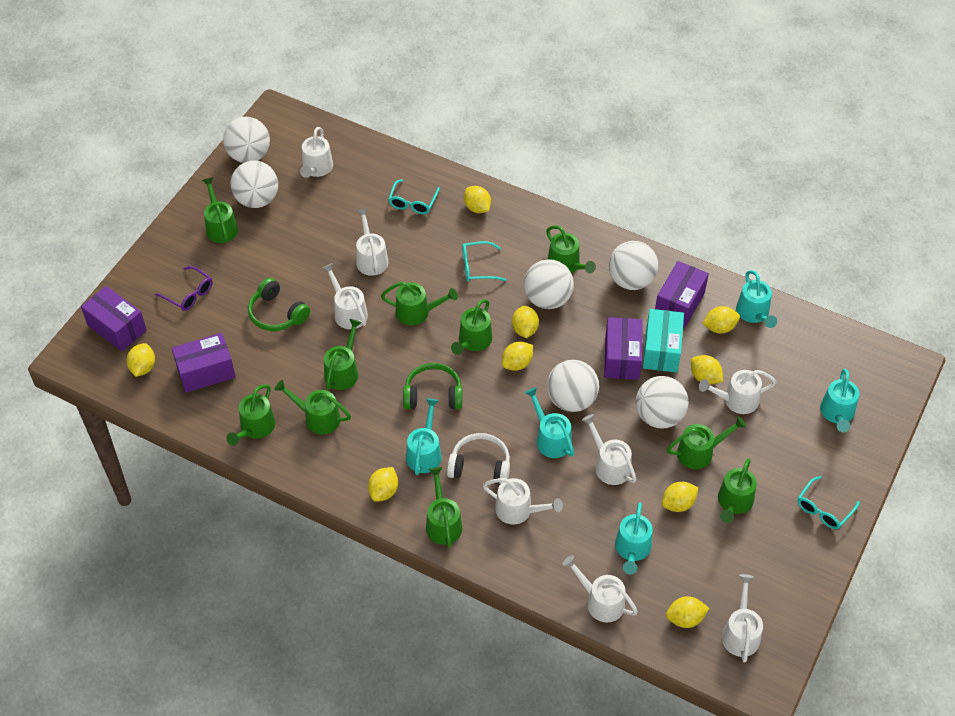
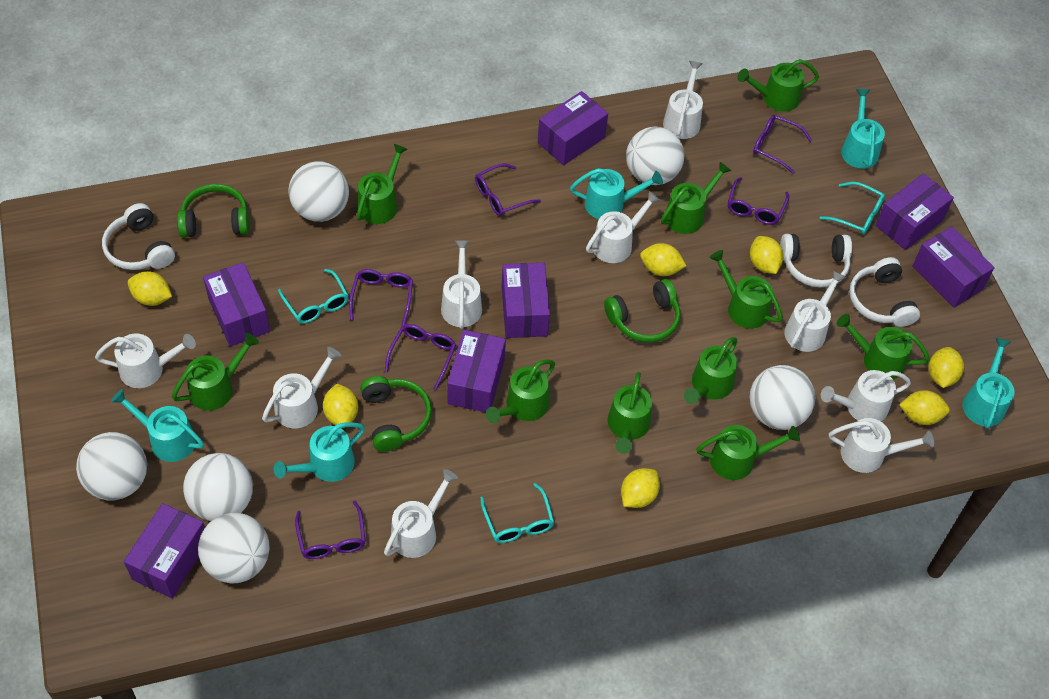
green headphones: [248,278,310,331] [403,363,462,409] = 2 -> [177,184,249,238] [360,376,432,452] [604,279,680,342] = 3
purple box: [81,286,147,351] [172,333,236,393] [604,317,643,380] [655,261,709,327] = 4 -> [124,503,205,598] [203,262,270,347] [447,330,506,412] [502,263,550,338] [538,91,608,165] [876,173,954,250] [912,226,995,308] = 7
purple glasses: [155,266,213,311] = 1 -> [295,501,366,559] [349,269,413,326] [385,324,456,390] [475,163,541,216] [728,177,789,225] [753,115,813,174] = 6
turquoise box: [643,309,684,373] = 1 -> none = 0
white headphones: [447,433,510,484] = 1 -> [102,203,175,270] [780,234,852,287] [849,257,920,327] = 3
white watering can: [300,127,333,178] [322,263,368,329] [356,208,389,276] [483,478,563,524] [562,555,638,622] [582,414,637,485] [699,370,776,414] [722,574,763,662] = 8 -> [95,334,196,388] [262,347,341,428] [384,469,458,558] [441,241,482,329] [586,191,661,263] [663,61,703,139] [784,270,846,352] [821,370,911,421] [829,418,934,473] = 9
yellow lemon: [126,343,155,377] [368,467,398,502] [464,186,491,213] [502,341,533,371] [512,306,539,338] [662,482,698,512] [666,596,709,628] [691,355,723,385] [702,306,740,333] = 9 -> [128,271,172,306] [323,384,358,428] [621,468,660,508] [640,243,686,276] [750,236,784,274] [899,390,950,425] [929,347,964,388] = 7

